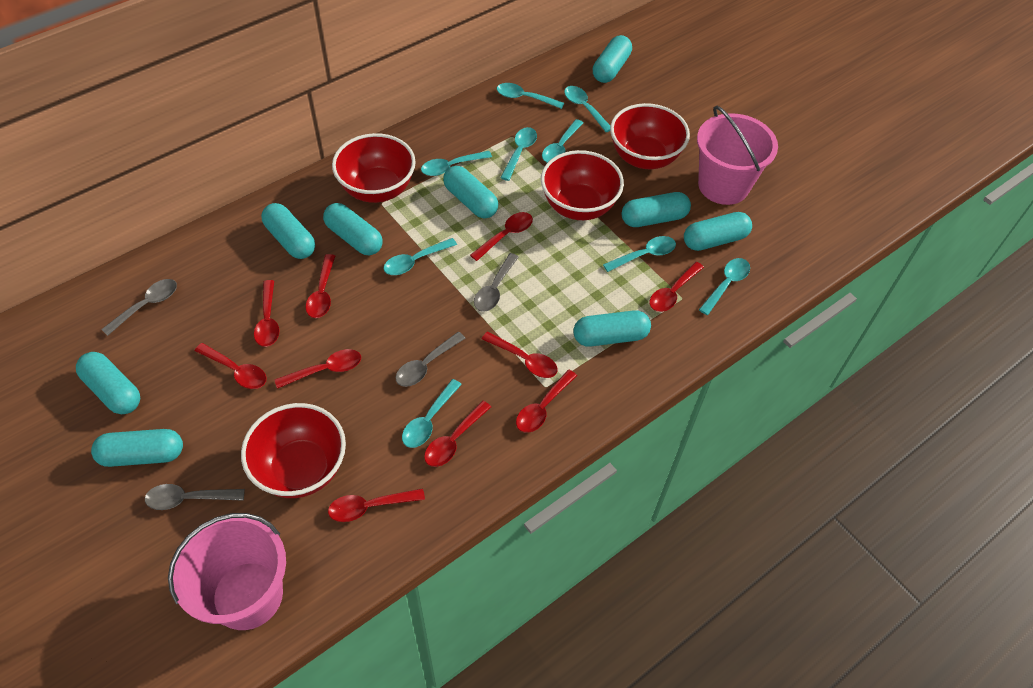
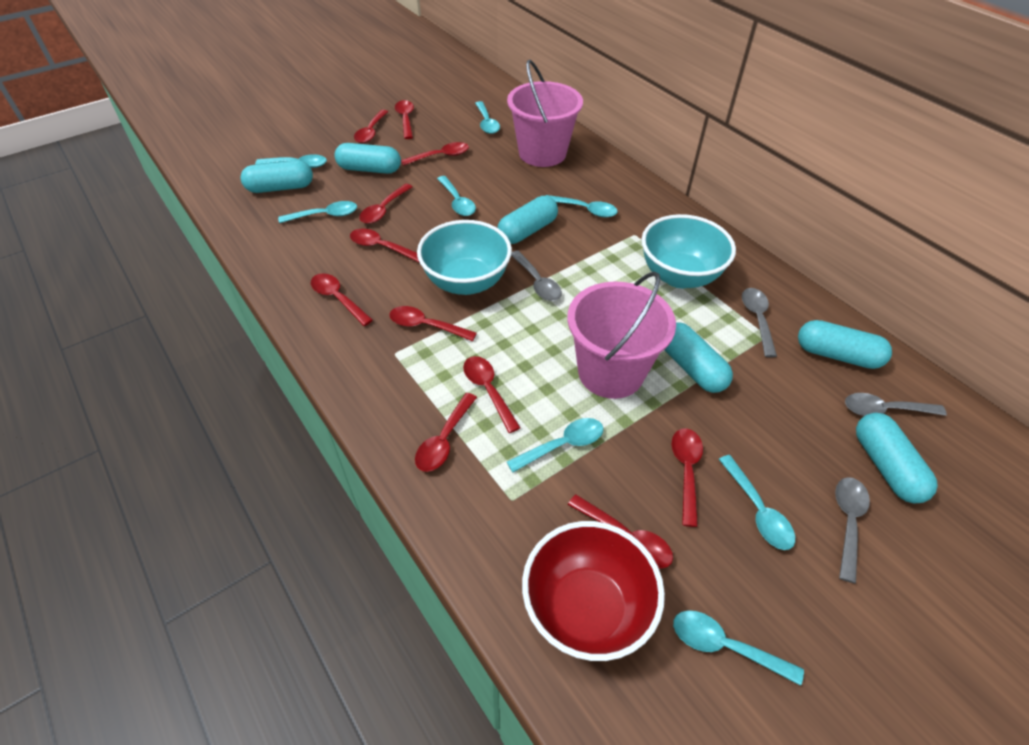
red bowl: [241,403,346,498] [332,133,416,203] [541,150,624,220] [610,103,690,169] = 4 -> [522,521,665,661] = 1
red spoon: [195,343,267,389] [254,280,279,347] [275,349,361,389] [306,254,335,318] [328,488,425,522] [424,401,491,467] [470,212,533,261] [482,332,558,378] [516,370,577,433] [650,262,704,312] = 10 -> [311,273,373,326] [350,228,419,262] [354,110,388,143] [359,184,413,224] [389,306,477,341] [395,100,414,139] [401,142,469,166] [415,393,477,472] [463,356,521,433] [568,494,673,569] [671,428,703,527] = 11
turquoise bowl: none = 0 -> [417,220,512,295] [642,214,736,288] = 2
turquoise capsule: [76,352,140,414] [91,429,183,467] [261,203,315,259] [323,203,383,255] [443,166,498,219] [573,310,651,347] [593,35,632,83] [622,192,691,227] [684,212,752,251] = 9 -> [240,160,313,193] [334,143,401,174] [498,196,558,244] [665,322,733,393] [798,320,892,369] [856,413,938,503] = 6
turquoise spoon: [383,238,457,275] [402,379,462,448] [421,151,492,176] [497,83,564,109] [500,127,537,181] [542,119,583,163] [564,86,610,132] [603,236,676,272] [699,258,750,315] = 9 -> [255,154,327,168] [278,201,357,223] [437,176,476,216] [475,101,500,134] [507,418,603,472] [545,195,618,217] [673,610,804,686] [719,455,795,550] = 8

